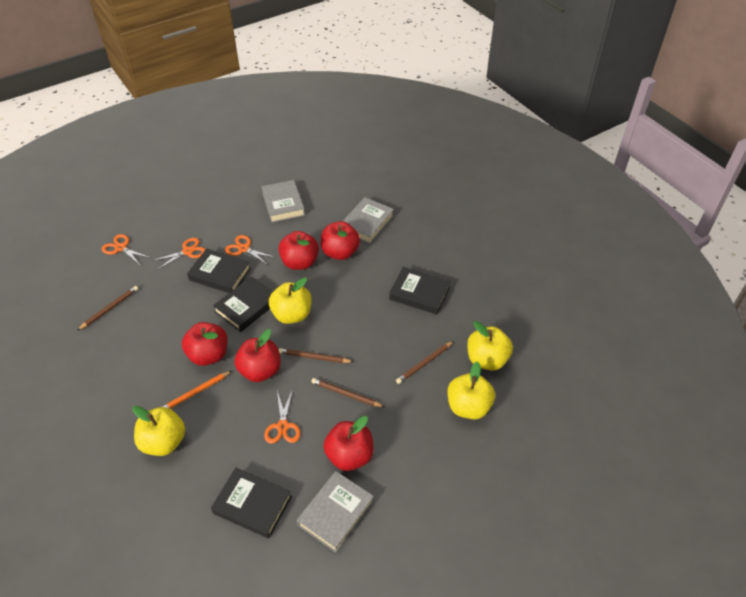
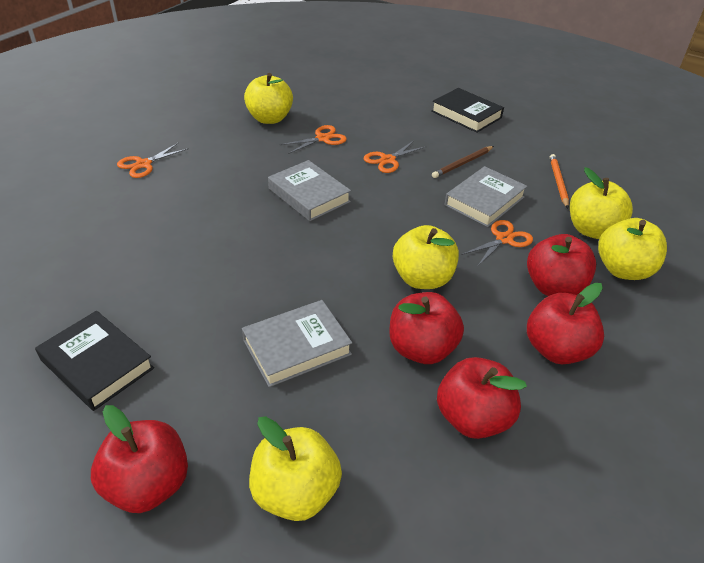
black book: [187,249,251,293] [211,468,292,538] [213,276,273,332] [389,267,450,315] = 4 -> [35,311,154,411] [431,88,504,133] = 2
brown pencil: [78,286,138,330] [279,348,354,363] [311,378,384,407] [396,341,454,384] = 4 -> [432,146,494,178] = 1
yellow apple: [132,406,185,456] [269,277,312,324] [447,361,495,419] [467,321,513,371] = 4 -> [244,73,293,124] [249,416,342,521] [393,225,459,289] [570,167,633,239] [598,218,667,280] = 5

